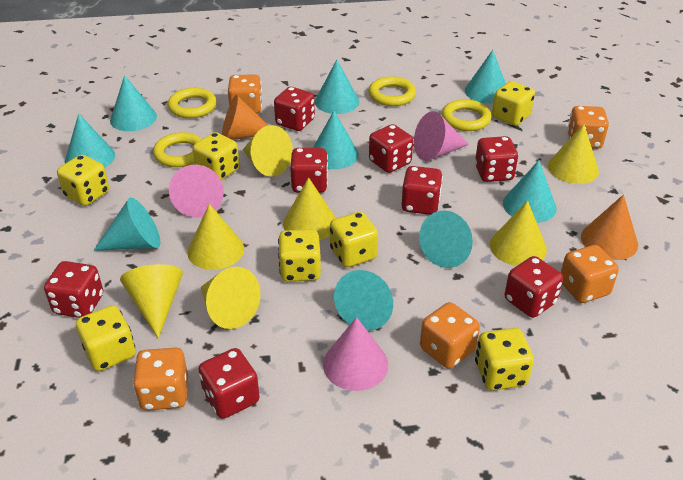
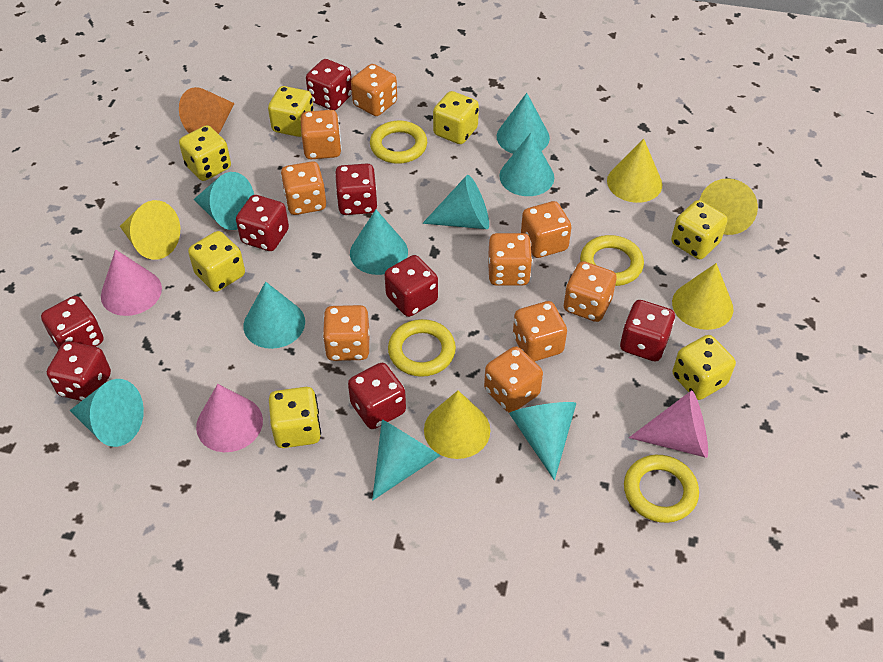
orange cone: [222,95,269,140] [581,195,638,260] = 2 -> [179,87,235,134] = 1
orange dice: [133,348,188,410] [228,74,262,114] [420,302,480,369] [561,245,619,303] [567,106,609,149] = 5 -> [281,161,326,215] [300,110,342,159] [323,305,370,361] [351,64,397,116] [484,346,543,413] [488,233,532,286] [513,301,567,362] [521,201,572,258] [564,261,617,322] = 9
yellow cone: [120,264,183,339] [187,204,244,270] [201,267,260,329] [243,125,293,176] [283,177,336,240] [490,201,547,266] [548,124,599,184] = 7 -> [120,200,180,260] [424,391,490,459] [607,139,662,203] [672,263,733,330] [699,178,758,235] = 5

